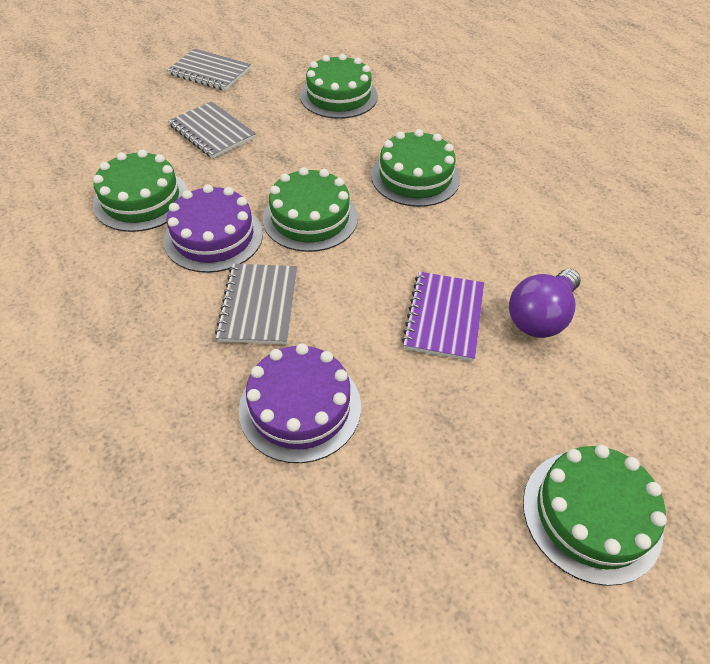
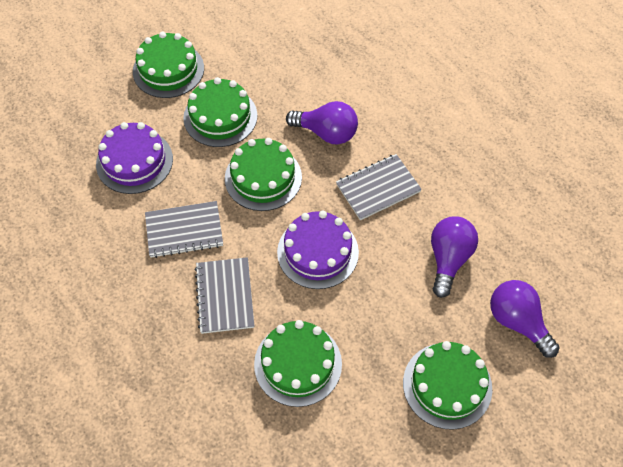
purple light bulb: [509,269,581,338] = 1 -> [286,101,358,144] [431,216,478,298] [490,280,559,358] = 3
purple notebook: [402,272,484,362] = 1 -> none = 0

